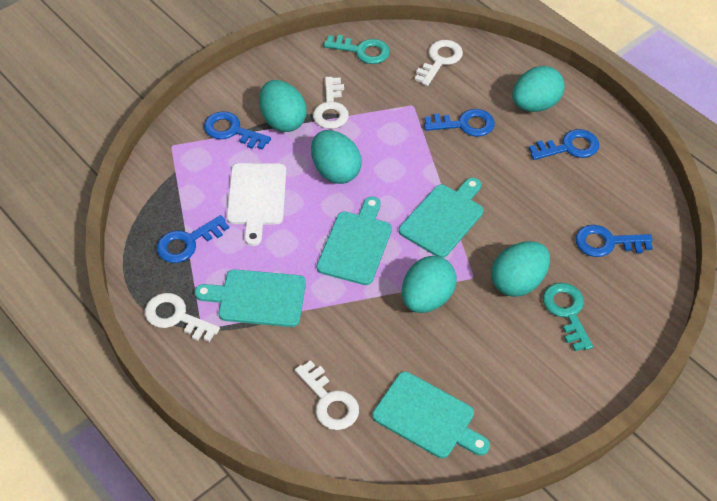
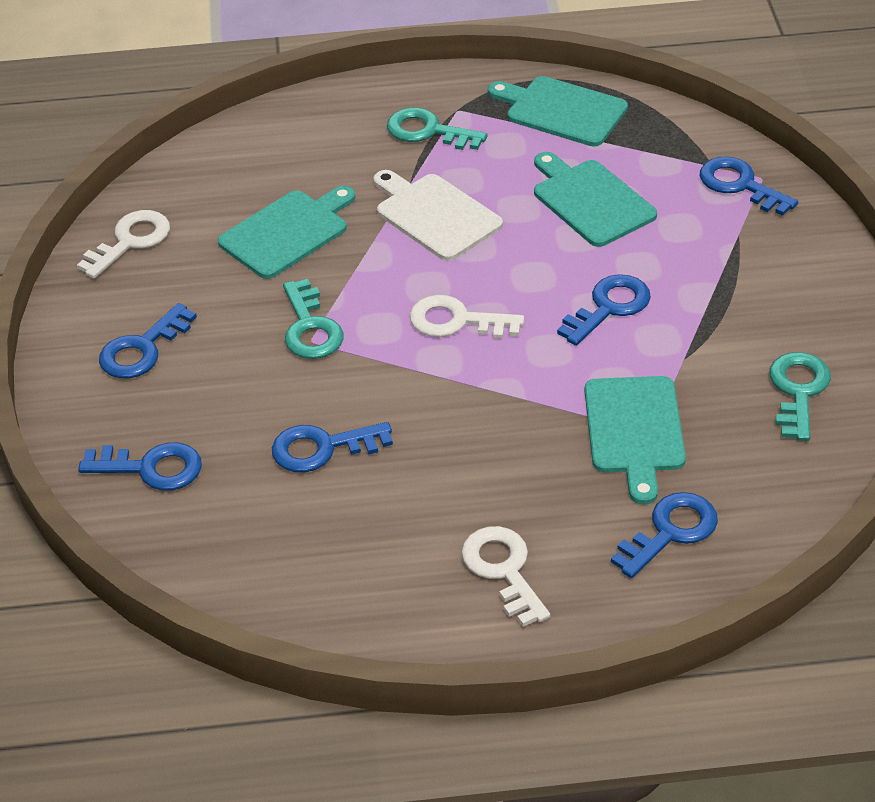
blue key: [157,215,229,263] [204,111,271,150] [424,109,495,137] [529,129,599,160] [576,225,653,257] = 5 -> [78,442,202,491] [99,303,197,378] [272,422,393,472] [557,274,651,346] [611,492,718,578] [700,157,798,216] = 6
turquoise egg: [259,80,306,132] [311,130,362,184] [402,256,457,313] [491,241,550,297] [512,66,564,112] = 5 -> none = 0
turquoise key: [324,35,390,64] [543,283,593,351] = 2 -> [283,279,344,359] [387,107,487,150] [769,352,831,441] = 3
white key: [145,293,220,342] [295,360,359,430] [313,77,349,129] [415,40,463,86] = 4 -> [77,210,170,278] [410,295,524,339] [461,526,550,627] = 3

